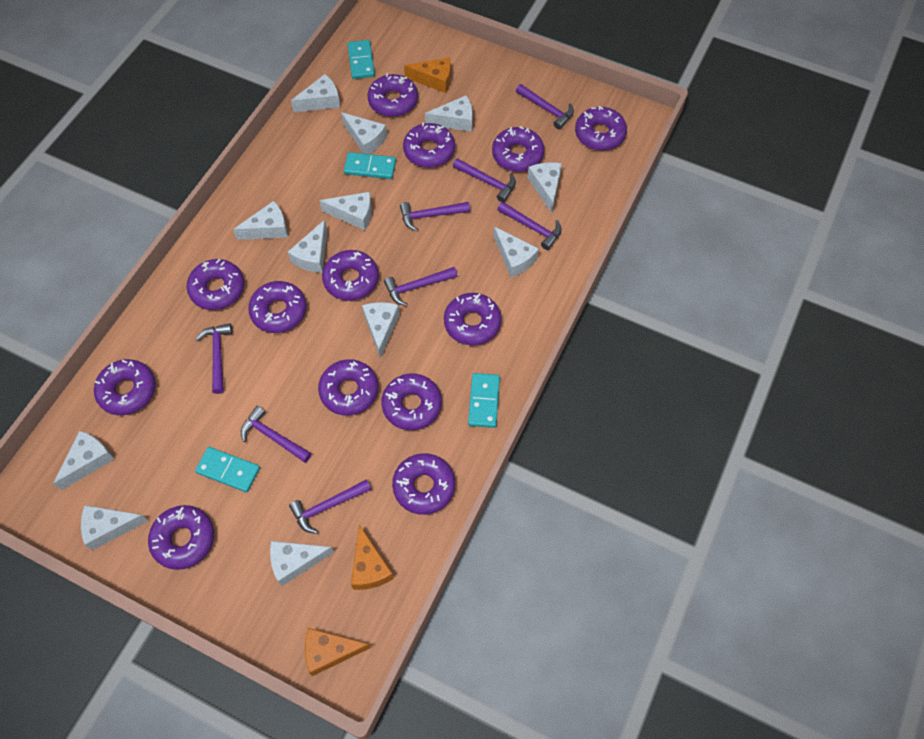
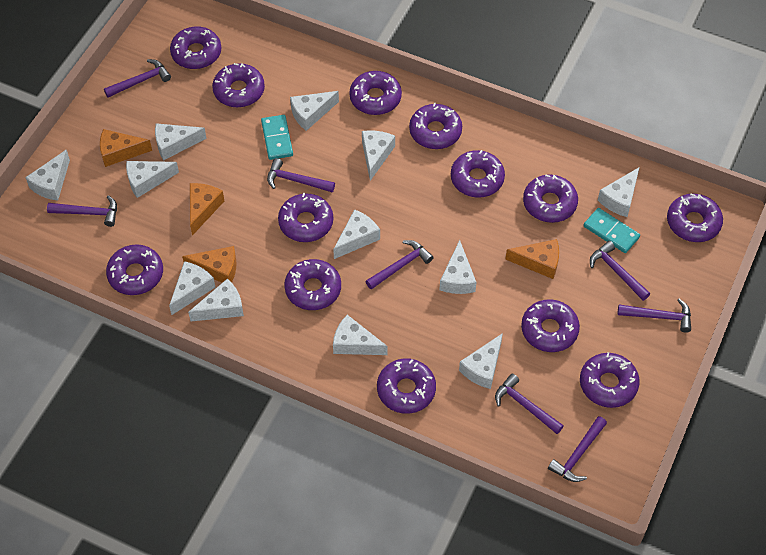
orange cheese: [305,628,371,676] [351,525,394,590] [404,57,451,93] = 3 -> [100,129,152,167] [182,246,236,283] [190,183,224,236] [505,239,559,279] = 4
turquoise domino: [195,447,260,492] [344,152,396,179] [348,40,375,79] [468,373,500,428] = 4 -> [261,115,293,160] [584,208,640,253] = 2

